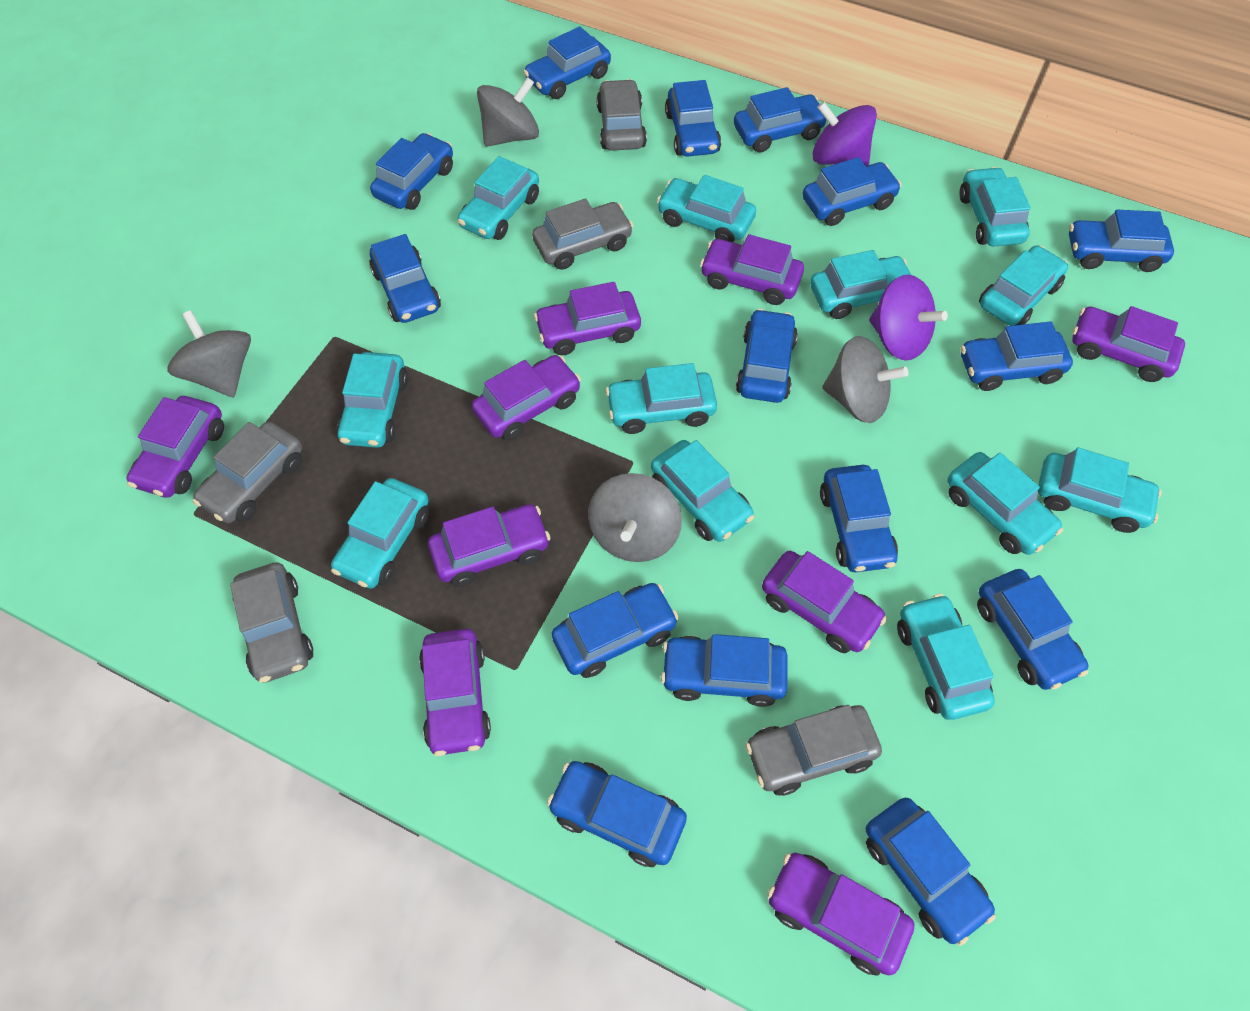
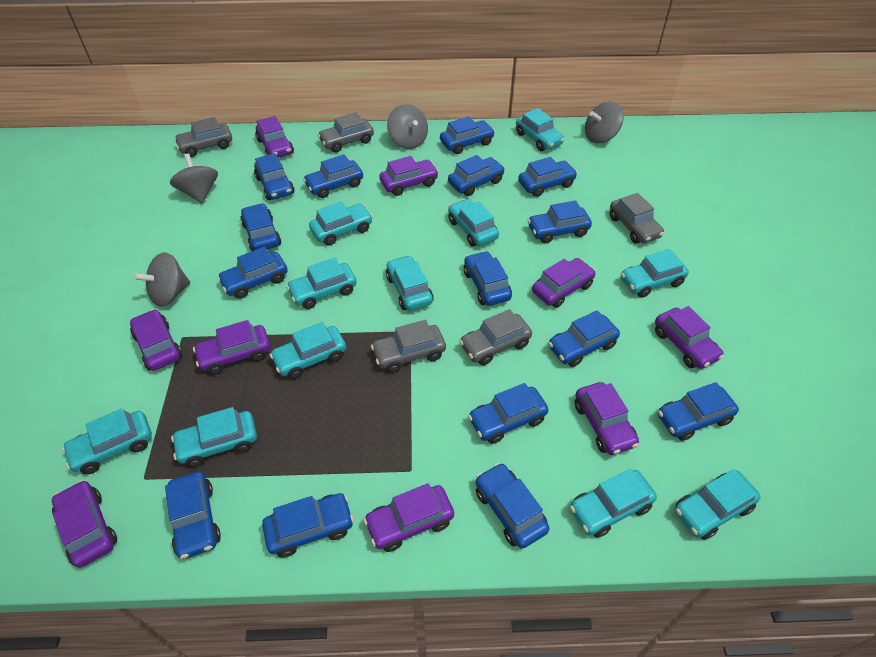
purple spinning top: [812,102,877,166] [869,275,948,361] = 2 -> none = 0
turquoise car: [331,478,430,589] [337,352,408,448] [457,156,539,240] [605,363,717,434] [651,440,754,542] [657,175,756,242] [810,250,911,319] [897,594,995,720] [947,452,1063,555] [960,167,1031,247] [979,245,1068,326] [1038,447,1162,533] = 12 -> [62,408,152,474] [171,407,257,467] [270,322,346,379] [286,258,357,309] [309,201,373,245] [386,255,433,311] [448,199,499,247] [516,108,564,151] [570,468,657,538] [621,249,689,298] [675,469,761,540] = 11

